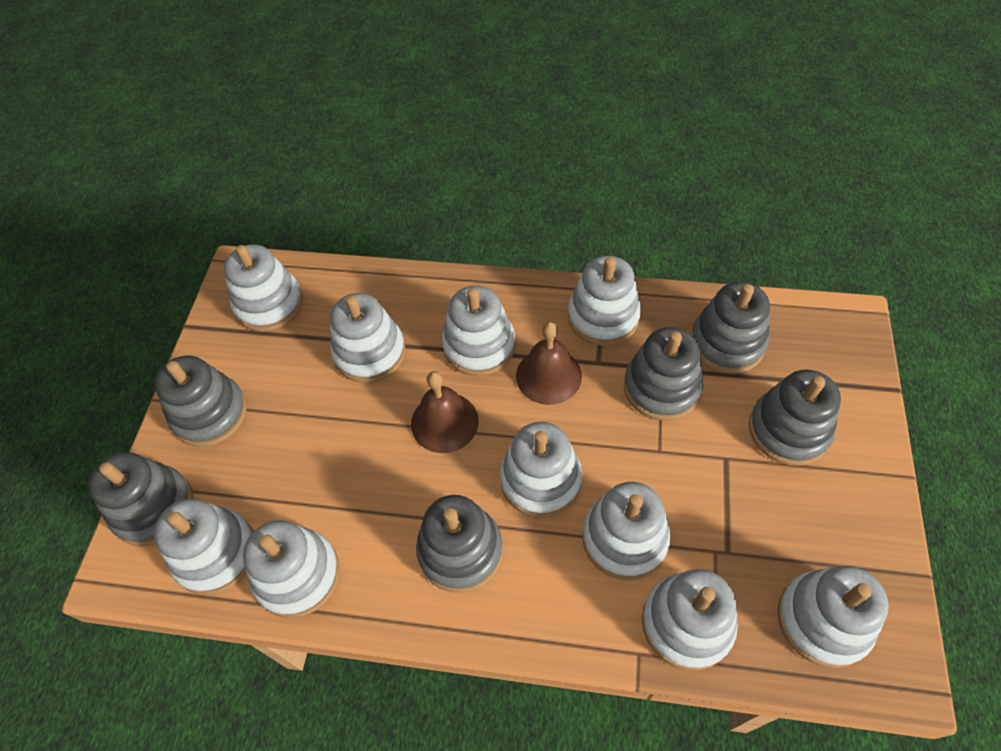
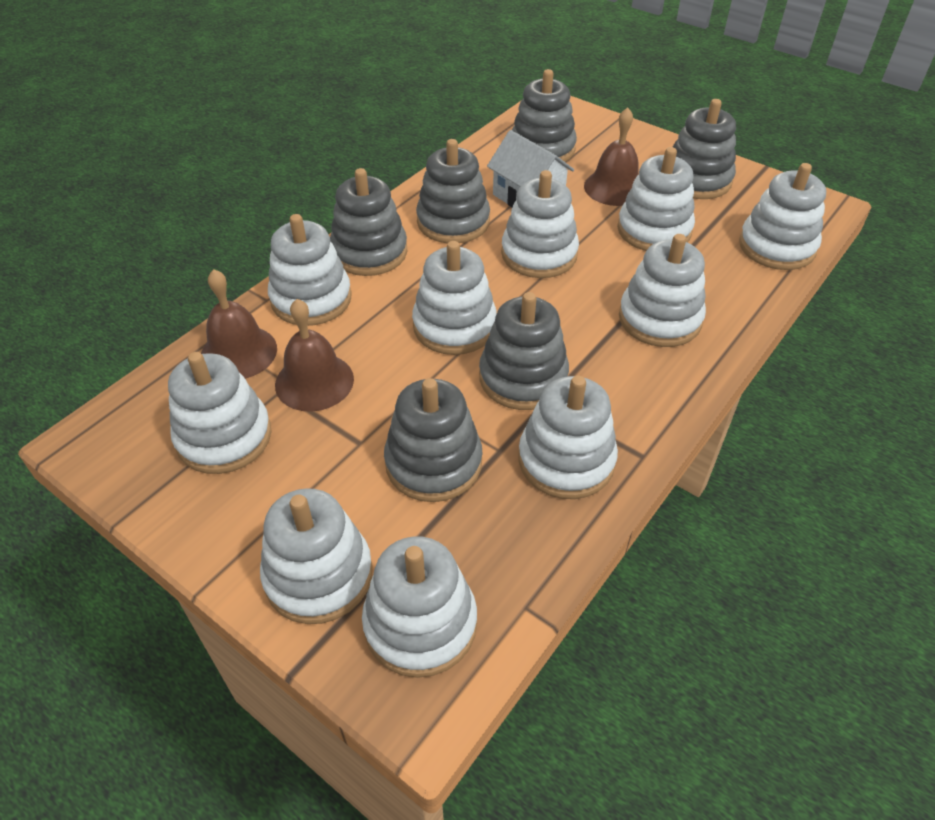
brown bell: [411,371,478,453] [516,322,582,405] = 2 -> [201,269,277,379] [275,299,354,412] [584,107,639,206] = 3
white house: none = 0 -> [487,130,574,207] = 1

